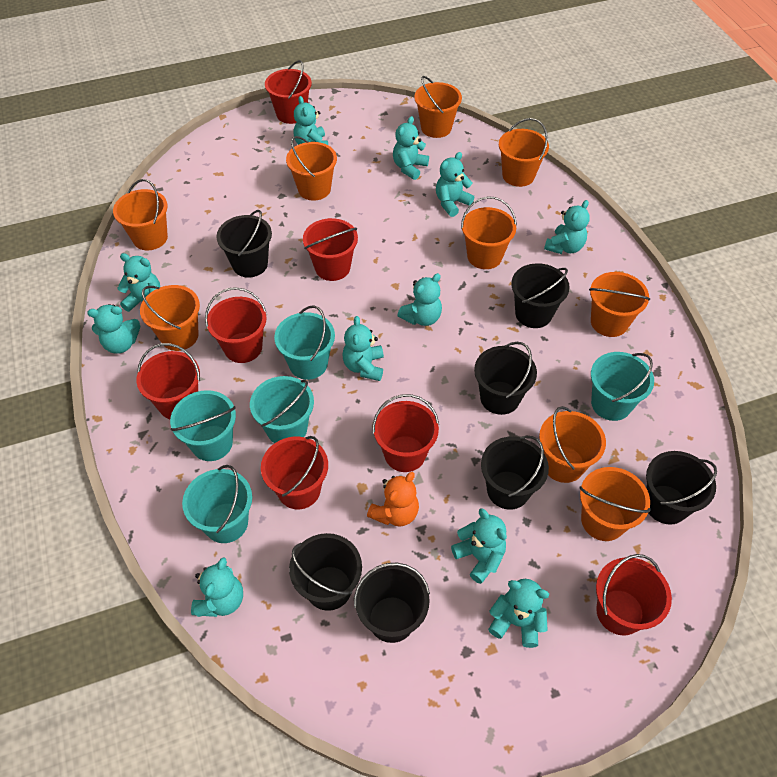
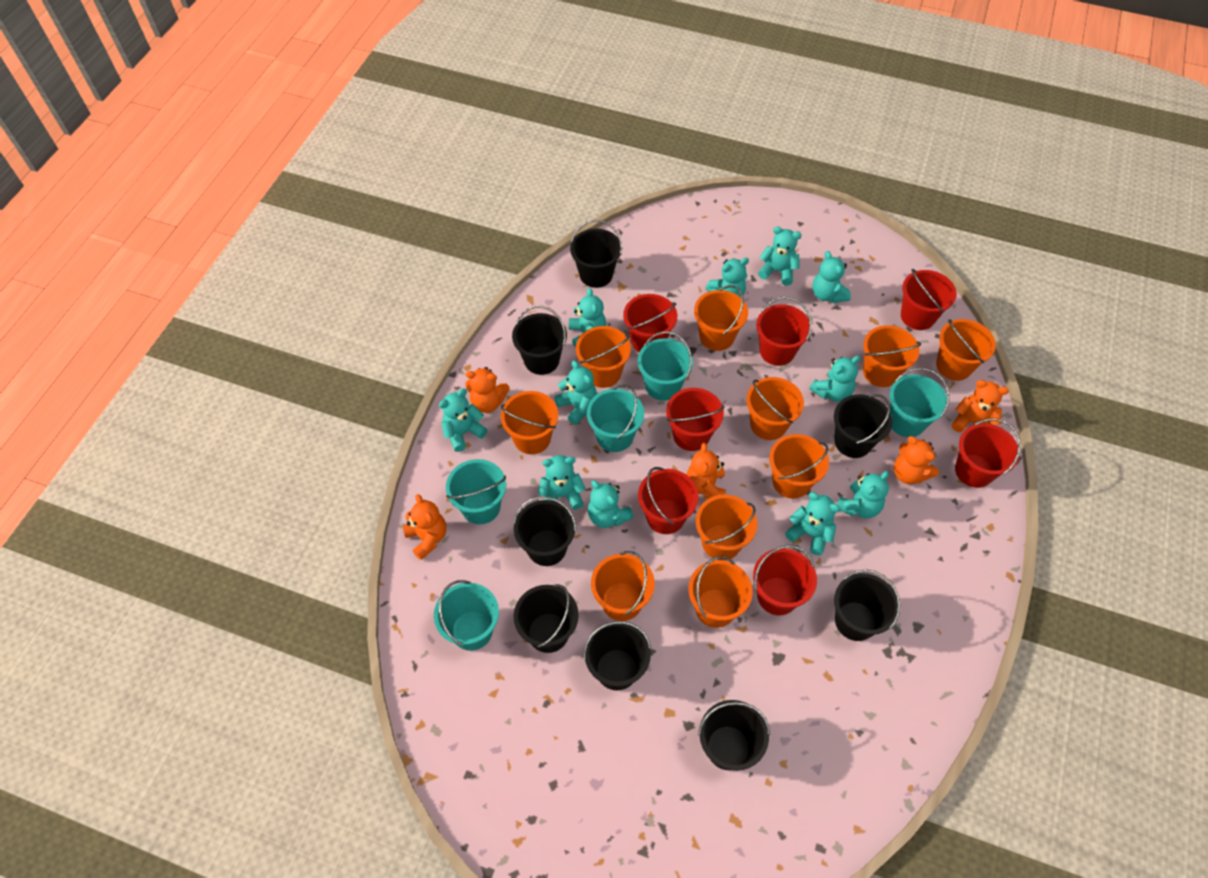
black bucket: [216,210,272,278] [289,533,362,611] [354,563,430,643] [474,342,537,415] [481,436,549,510] [511,263,570,328] [646,451,717,525] = 7 -> [512,306,567,375] [513,496,576,566] [514,584,579,653] [570,220,622,288] [584,621,651,691] [698,700,770,771] [834,394,892,458] [834,569,900,641] = 8
orange bucket: [113,179,168,250] [140,285,200,351] [286,136,337,201] [414,76,462,138] [461,196,517,269] [499,118,549,187] [539,406,606,483] [579,467,651,541] [589,272,650,337] = 9 -> [501,391,558,454] [576,326,631,388] [591,551,655,621] [688,556,753,628] [694,285,748,351] [696,495,757,560] [746,377,804,440] [769,434,829,499] [863,325,921,387] [936,319,996,381] = 10
orange teddy bear: [367,472,419,527] = 1 -> [403,494,446,560] [465,367,510,413] [687,443,726,499] [894,436,939,484] [952,380,1009,432] = 5

